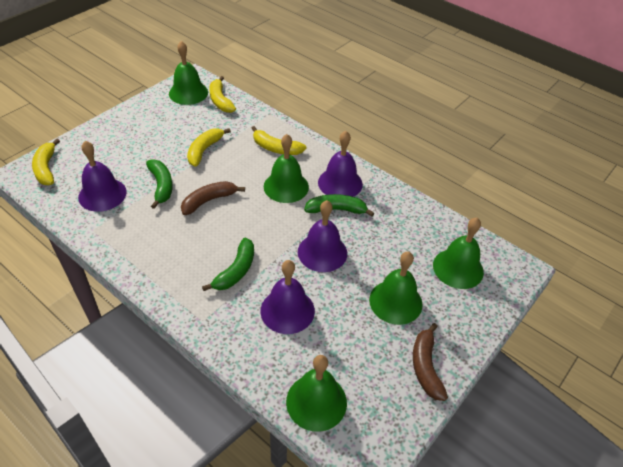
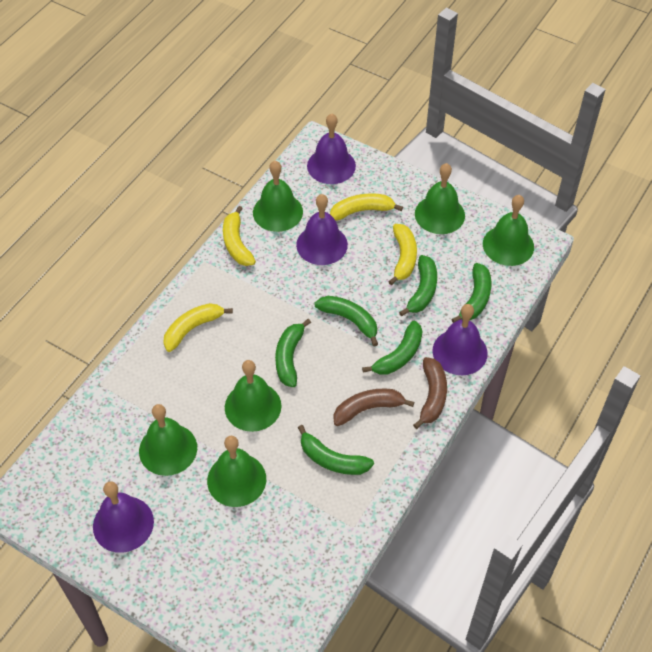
green banana: [146,159,173,209] [202,238,254,291] [304,194,374,217] = 3 -> [275,319,311,387] [298,425,374,475] [314,296,378,346] [362,321,423,375] [399,255,437,316] [451,263,492,323] = 6
green bell: [169,41,208,105] [264,134,309,203] [286,355,347,432] [369,251,423,325] [433,218,484,289] = 5 -> [139,404,197,476] [207,436,266,507] [225,360,282,432] [253,161,303,232] [415,163,465,234] [483,195,534,266] = 6

